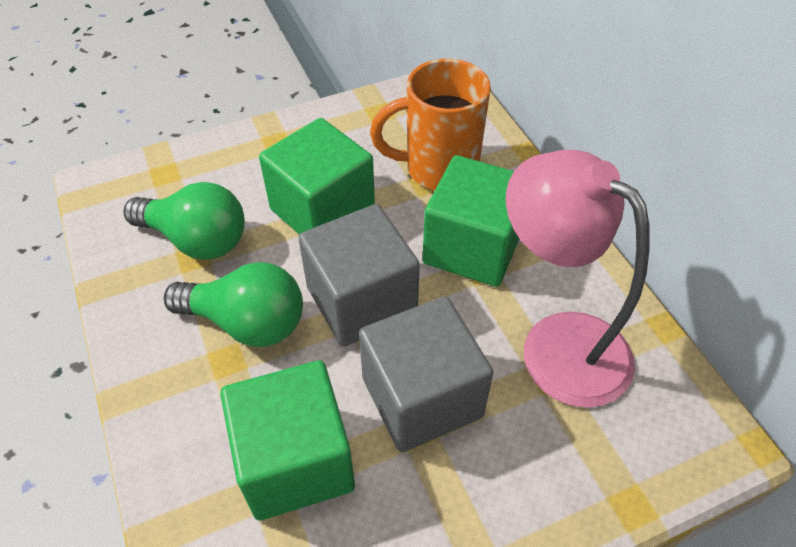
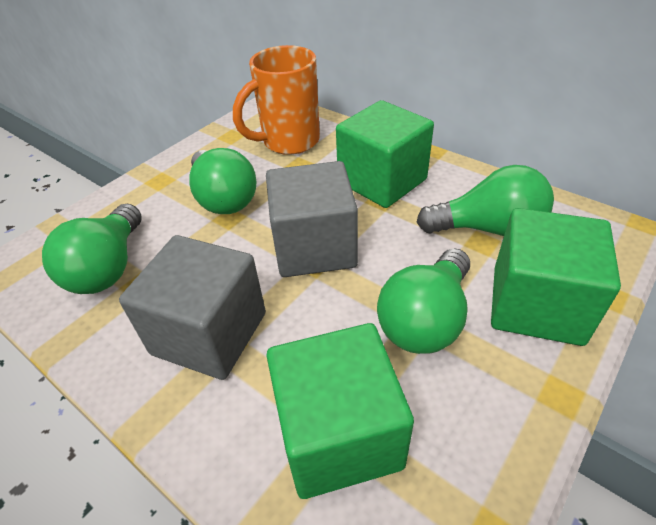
green light bulb: [123,182,245,260] [164,262,303,347] = 2 -> [42,204,142,294] [189,148,256,214] [377,248,470,354] [417,165,554,236] = 4
pink lamp: [506,150,650,408] = 1 -> none = 0

